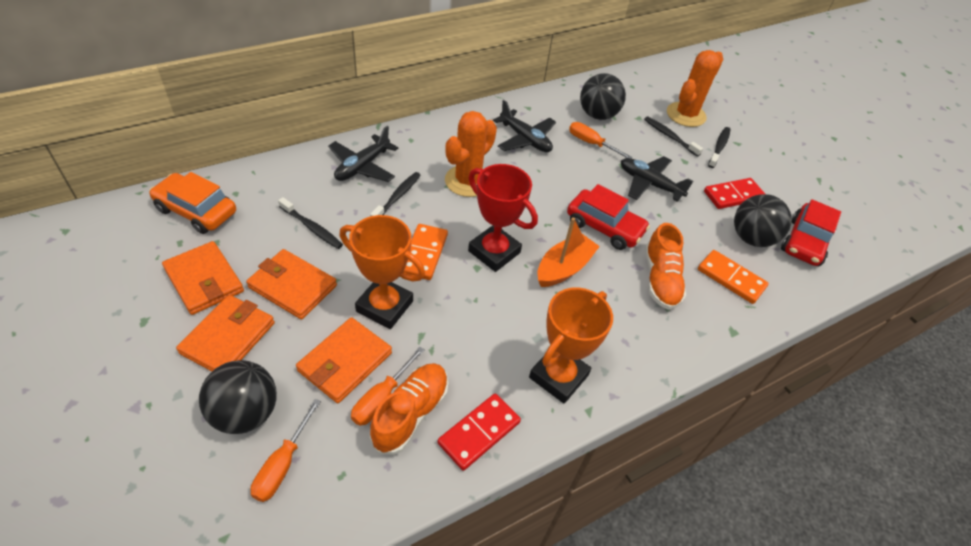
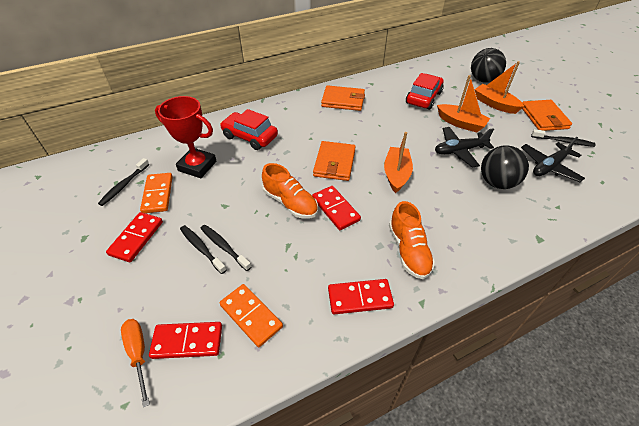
black ball: [199,360,277,434] [580,73,626,120] [734,194,792,247] = 3 -> [471,48,506,83] [481,145,529,189] = 2
black plane: [328,126,398,182] [493,100,556,152] [621,156,693,202] = 3 -> [435,127,494,168] [521,137,585,182] = 2
orange boat: [537,217,600,287] = 1 -> [384,132,413,193] [437,75,490,132] [474,61,525,114] = 3
orange cactus: [445,111,497,197] [667,50,723,127] = 2 -> none = 0
orange car: [149,172,236,234] = 1 -> none = 0
orange screwdriver: [250,399,321,502] [351,347,424,426] [569,122,633,159] = 3 -> [121,319,150,407] = 1
orange trophy: [339,215,425,329] [529,287,613,404] = 2 -> none = 0
orange wallet: [162,241,244,315] [176,295,275,371] [246,249,337,319] [296,317,392,403] = 4 -> [313,141,356,181] [321,85,365,111] [522,100,572,131] = 3
red domino: [438,394,521,471] [704,178,765,209] = 2 -> [106,212,163,262] [149,322,222,359] [312,186,361,230] [328,279,394,314] = 4

